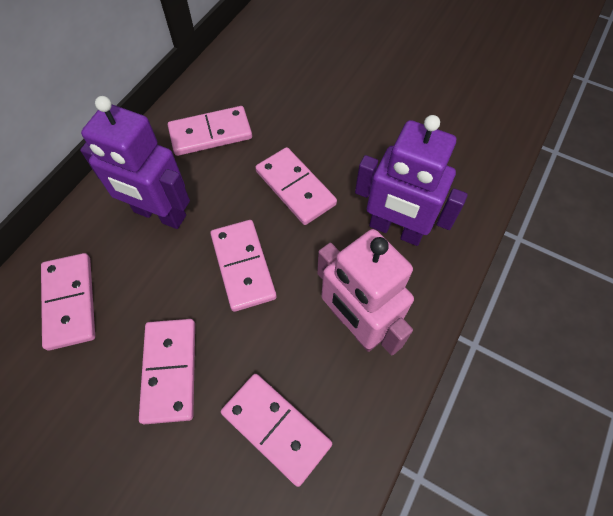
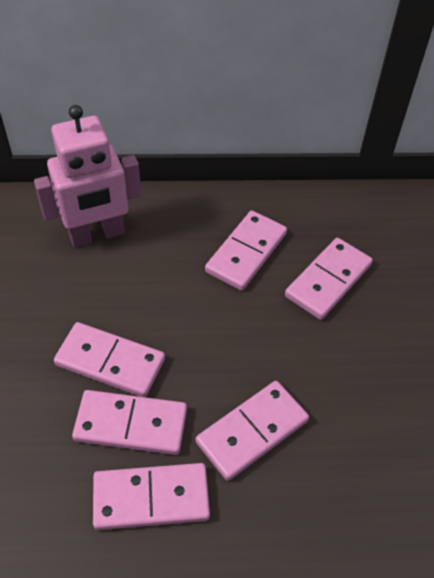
purple robot: [80,96,190,229] [355,115,468,246] = 2 -> none = 0

